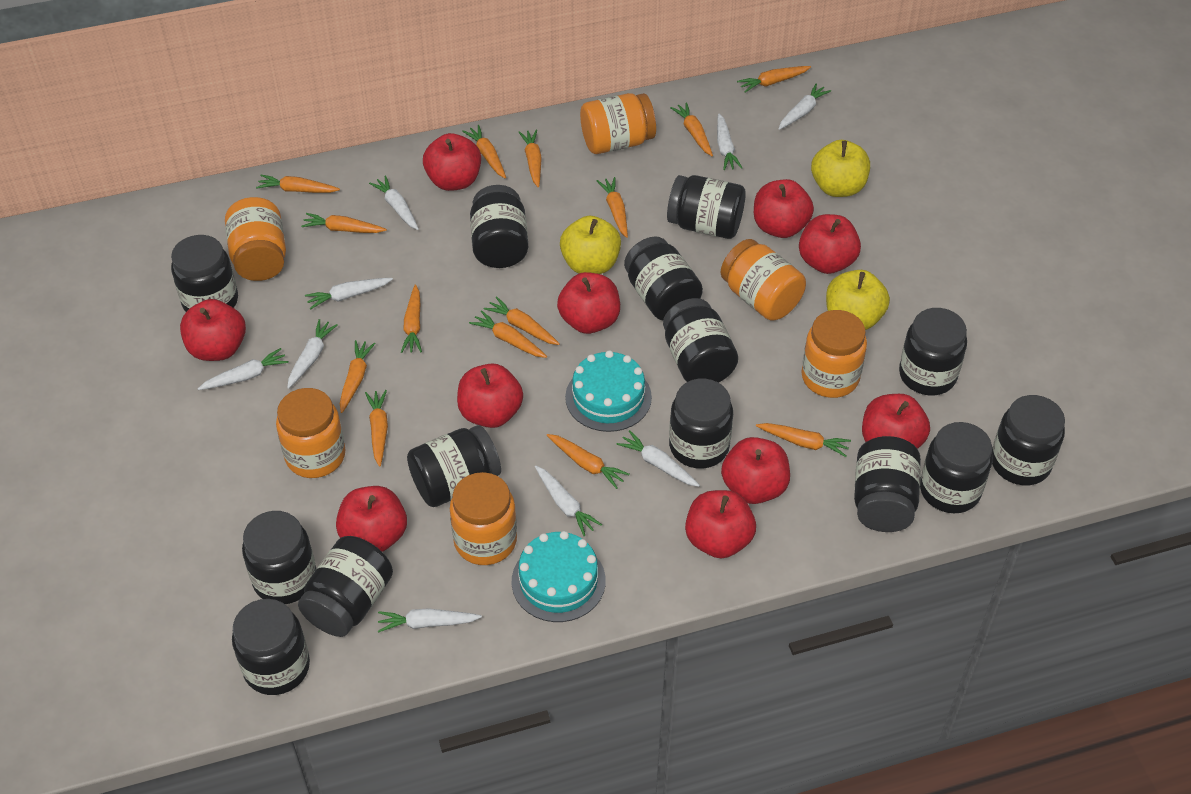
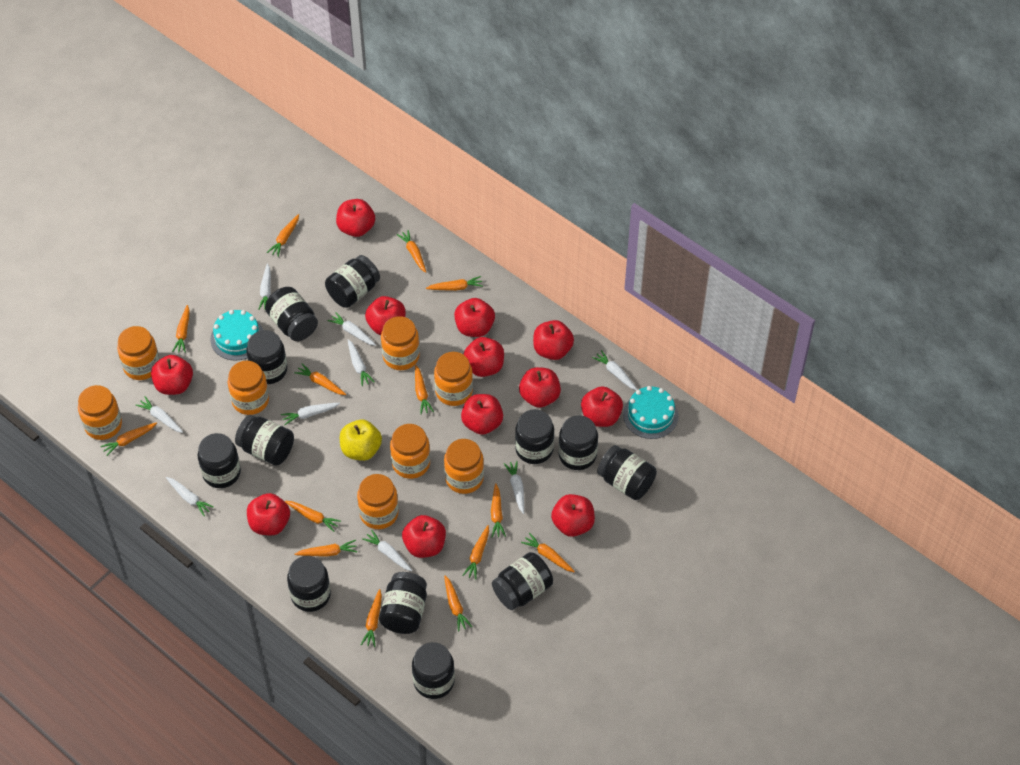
black jar: [171,235,238,312] [232,599,310,695] [242,511,316,604] [298,536,393,637] [407,425,501,507] [470,185,528,268] [624,236,703,320] [663,298,738,383] [667,175,745,239] [669,379,733,468] [854,436,921,532] [899,308,967,395] [920,422,992,513] [992,395,1065,485] = 14 -> [198,433,241,488] [235,415,294,466] [246,330,287,384] [265,287,318,341] [287,556,331,612] [325,255,380,308] [379,572,427,634] [412,642,455,699] [492,552,553,610] [515,409,554,464] [558,415,598,470] [597,445,657,500] = 12
orange jar: [225,197,286,281] [276,388,346,478] [450,472,517,565] [580,93,656,154] [721,239,806,321] [802,310,867,398] = 6 -> [78,385,122,440] [117,326,160,380] [228,361,269,415] [357,474,399,529] [381,316,420,370] [390,424,430,479] [434,352,473,406] [444,439,484,494] = 8
red apple: [180,299,246,361] [336,486,407,552] [423,133,481,191] [457,363,523,428] [557,272,620,334] [685,490,756,559] [721,437,790,504] [754,179,814,238] [799,214,861,274] [862,394,930,449] = 10 -> [151,355,193,395] [247,493,290,535] [336,199,375,237] [365,296,406,335] [402,515,446,558] [454,298,495,337] [461,394,503,435] [463,337,504,377] [519,367,561,408] [533,320,574,360] [551,494,595,537] [581,386,623,427] = 12
yellow apple: [560,216,621,274] [811,140,870,197] [826,270,890,330] = 3 -> [340,420,382,461] = 1

